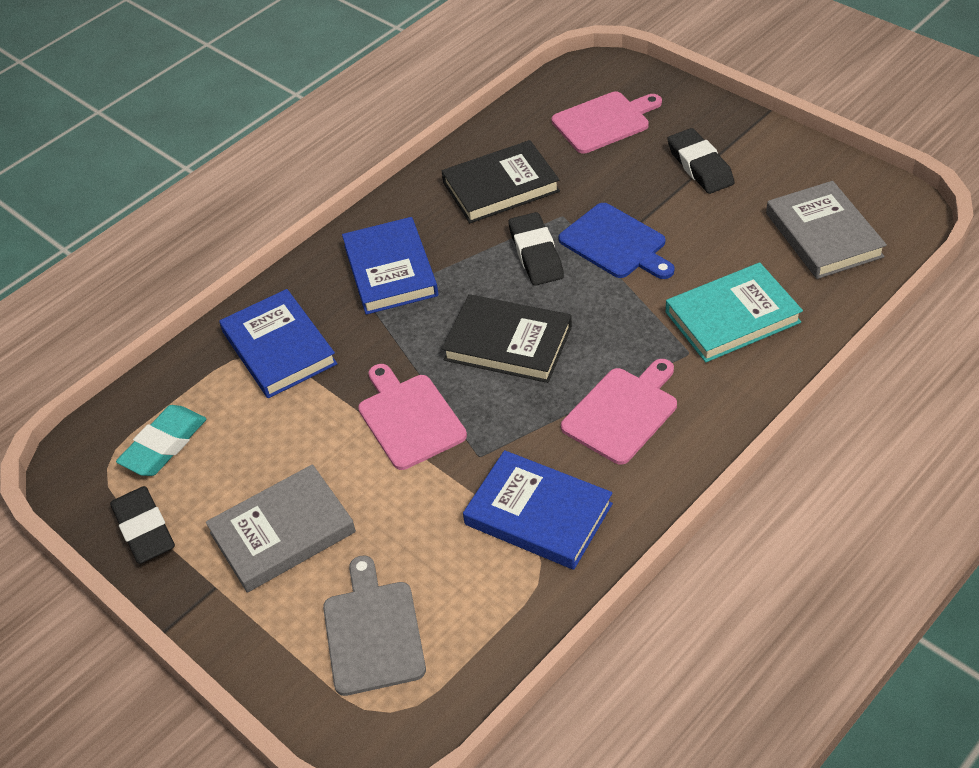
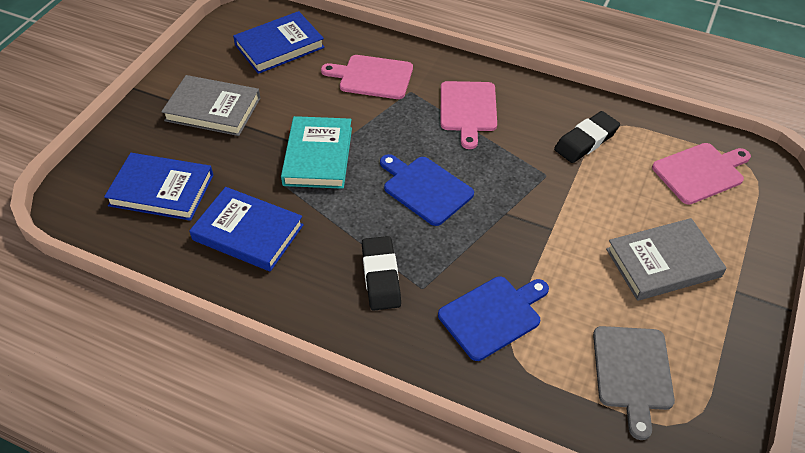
black book: [442,140,560,223] [442,294,572,383] = 2 -> none = 0
black eraser: [110,486,175,564] [509,212,564,286] [667,128,735,194] = 3 -> [362,236,401,311] [554,111,620,163] = 2
blue cutting board: [559,203,675,279] = 1 -> [380,154,474,226] [438,276,549,361] = 2
turquoise eraser: [116,405,206,476] = 1 -> none = 0

